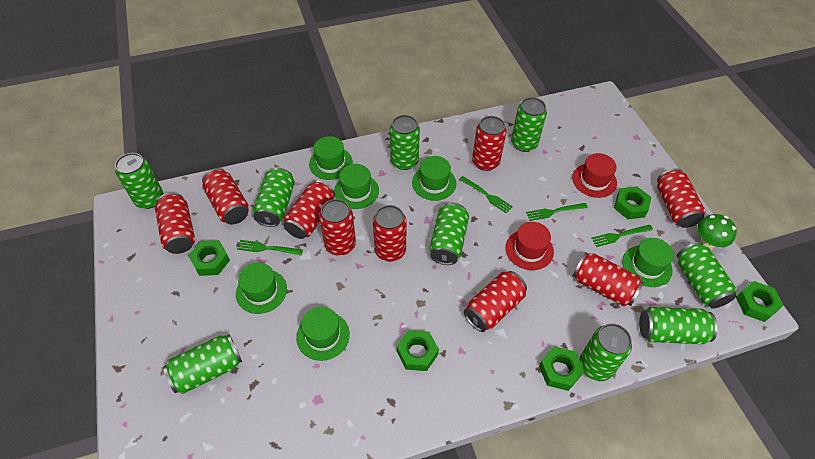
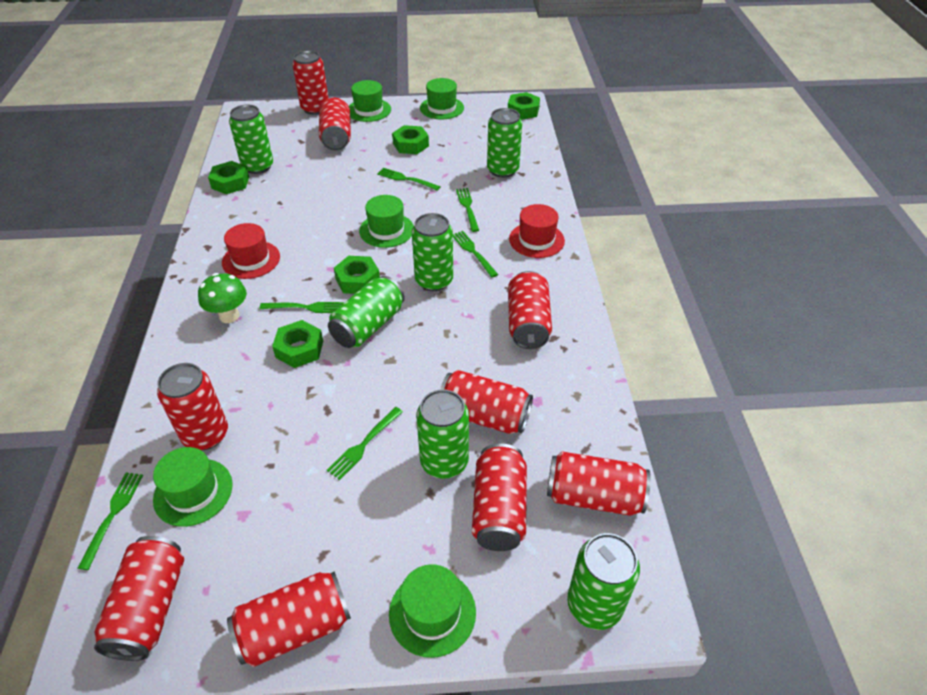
green can: [115,153,163,209] [163,334,242,394] [253,167,295,227] [390,115,420,170] [430,203,469,265] [511,97,547,152] [579,323,632,381] [639,307,718,344] [677,242,737,308] = 9 -> [229,105,273,174] [328,276,405,348] [412,213,453,291] [416,389,469,479] [487,108,522,178] [567,533,640,630] = 6
green fork: [237,240,303,255] [459,176,513,213] [526,203,588,221] [591,225,653,247] = 4 -> [78,472,143,570] [259,302,344,313] [327,407,403,480] [377,168,441,191] [453,231,498,277] [456,188,479,232] = 6
green hat: [236,263,287,314] [296,307,350,361] [309,136,353,180] [334,164,379,209] [412,156,456,201] [622,238,674,287] = 6 -> [153,447,233,527] [349,80,391,122] [359,195,414,248] [389,564,476,658] [420,78,464,119] = 5

